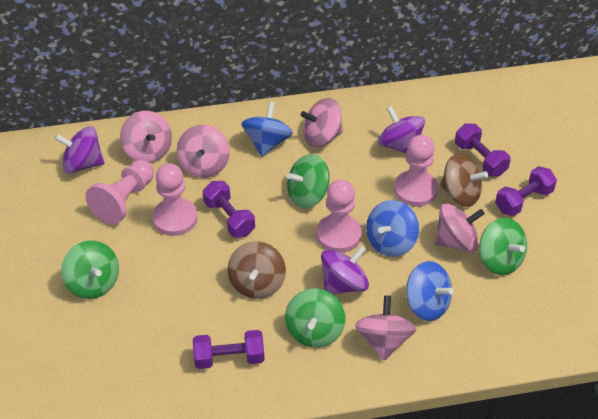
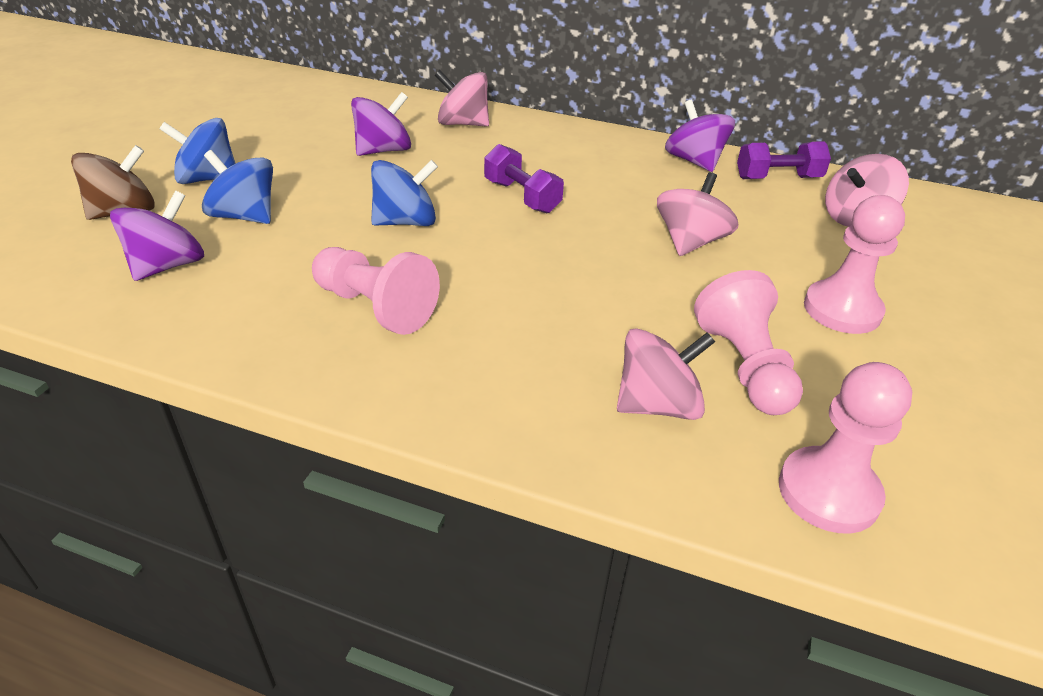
brown spinning top: [228,241,286,299] [440,153,488,207] = 2 -> [71,145,155,220] = 1
green spinning top: [61,240,119,299] [285,288,345,348] [287,154,330,208] [479,218,527,275] = 4 -> none = 0
pink spinning top: [120,111,172,163] [177,125,230,178] [301,98,343,147] [355,296,416,361] [434,204,485,252] = 5 -> [435,70,489,127] [617,328,715,420] [657,172,739,256] [825,154,909,227] = 4
purple dumbbell: [193,330,265,369] [203,181,255,238] [455,123,511,177] [495,166,557,216] = 4 -> [484,144,564,213] [737,141,831,179] = 2

